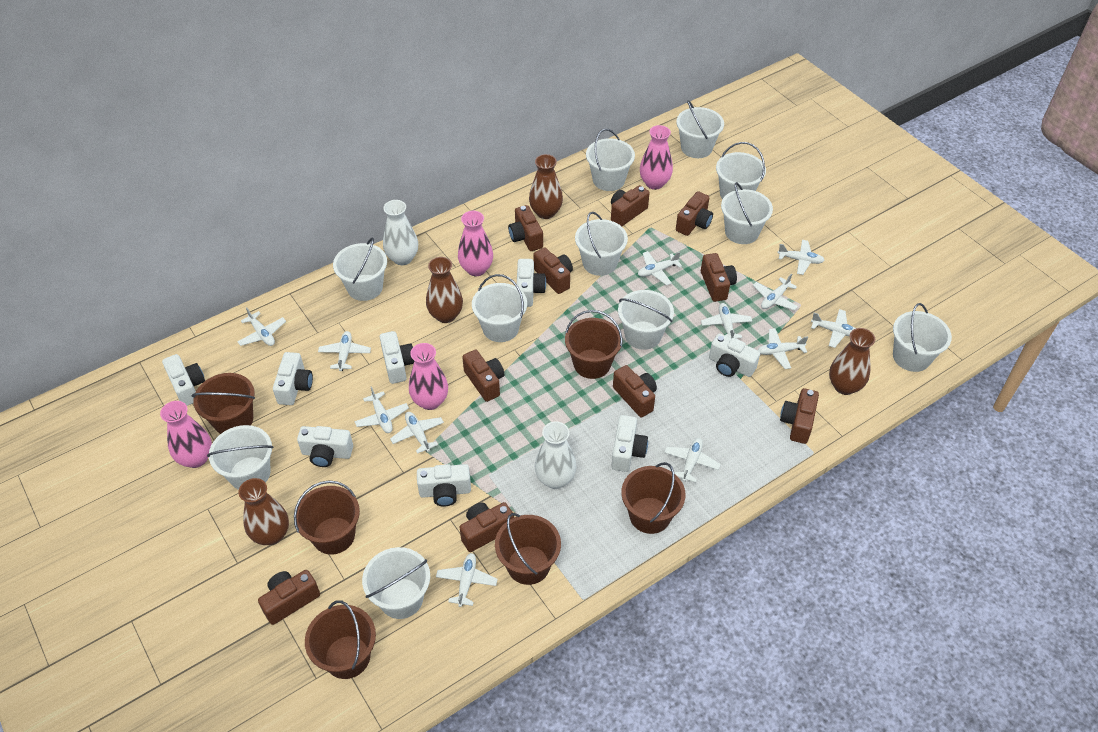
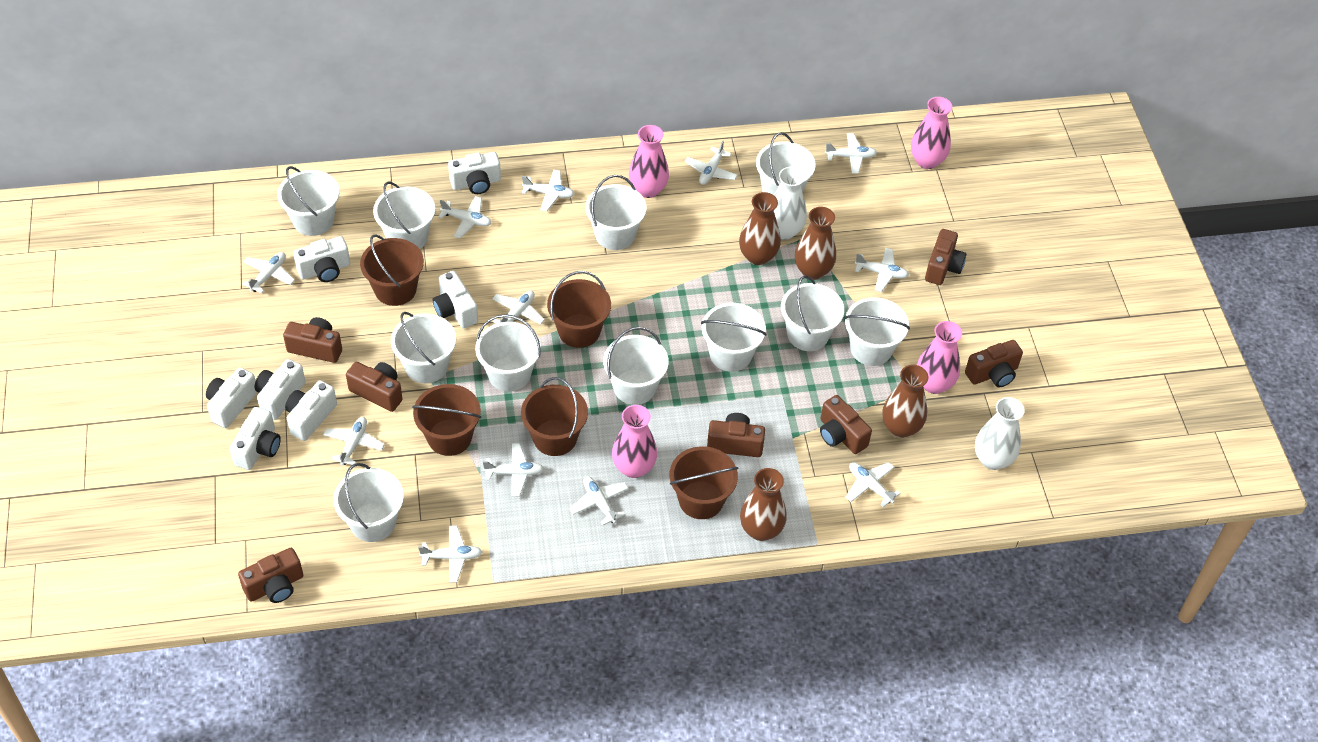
brown bucket: [192,373,255,434] [294,481,360,555] [305,600,376,679] [495,513,561,585] [565,310,623,379] [621,462,686,534] = 6 -> [360,234,424,306] [412,384,481,456] [521,377,588,456] [547,271,611,348] [670,446,738,519] = 5
brown camera: [258,570,320,625] [460,502,514,552] [462,350,504,402] [508,205,543,251] [533,248,573,294] [611,185,650,226] [613,365,657,417] [676,191,713,236] [701,253,737,302] [780,388,819,444] = 10 -> [238,548,303,603] [283,317,342,363] [346,362,403,412] [707,413,765,457] [820,395,872,454] [925,229,966,285] [965,340,1023,387] = 7
white camera: [162,354,205,406] [273,352,313,405] [297,426,353,467] [380,331,414,384] [417,464,471,507] [517,259,546,307] [612,415,648,472] [709,333,760,377] = 8 -> [206,368,257,428] [229,407,281,470] [255,359,306,420] [285,380,337,441] [293,236,350,282] [433,271,478,328] [448,152,501,194] = 7

